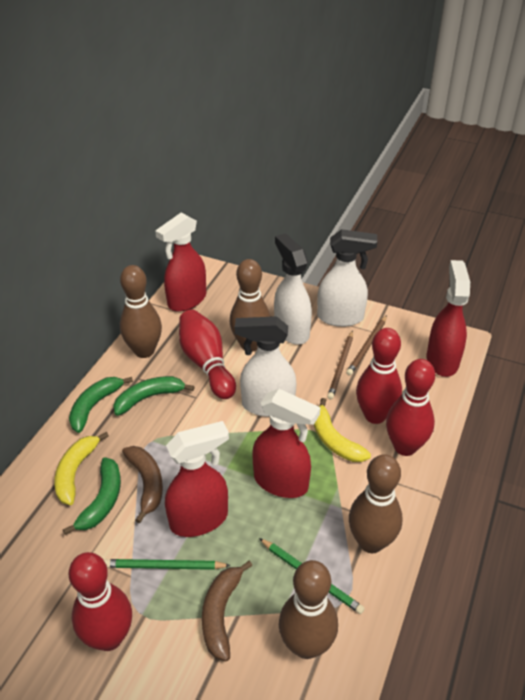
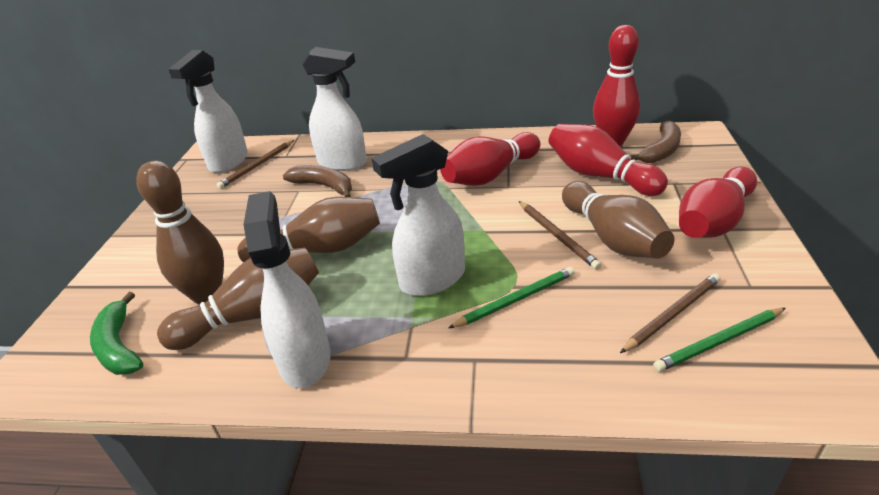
brown pencil: [327,330,353,399] [346,315,387,376] = 2 -> [216,140,294,189] [519,201,601,270] [620,273,721,353] = 3
green banana: [63,457,121,535] [69,377,133,433] [113,376,195,416] = 3 -> [90,292,143,375] = 1
red spray bottle: [155,213,206,312] [165,421,229,537] [252,389,321,498] [427,260,470,377] = 4 -> none = 0
white spray bottle: [235,316,297,417] [274,233,312,345] [317,229,378,327] = 3 -> [168,50,248,173] [243,191,331,388] [302,47,367,171] [371,134,465,296] = 4
yellow banana: [54,432,109,505] [314,398,371,462] = 2 -> none = 0

